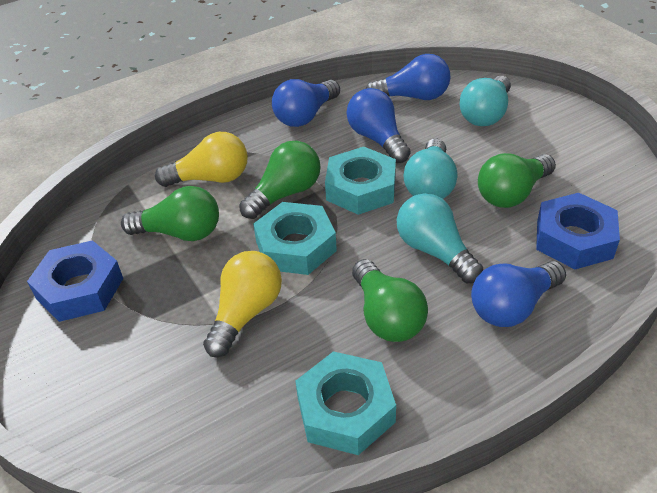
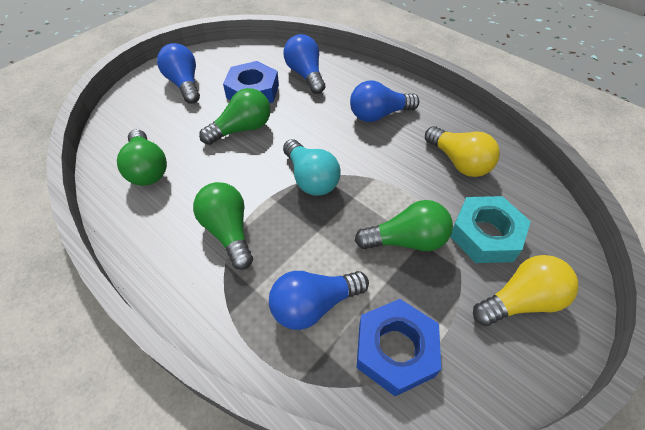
turquoise light bulb: [397,193,483,283] [403,139,458,199] [460,76,511,126] = 3 -> [283,139,340,196] = 1
turquoise nut: [253,202,337,275] [295,351,396,455] [325,147,396,215] = 3 -> [450,196,531,263] = 1

